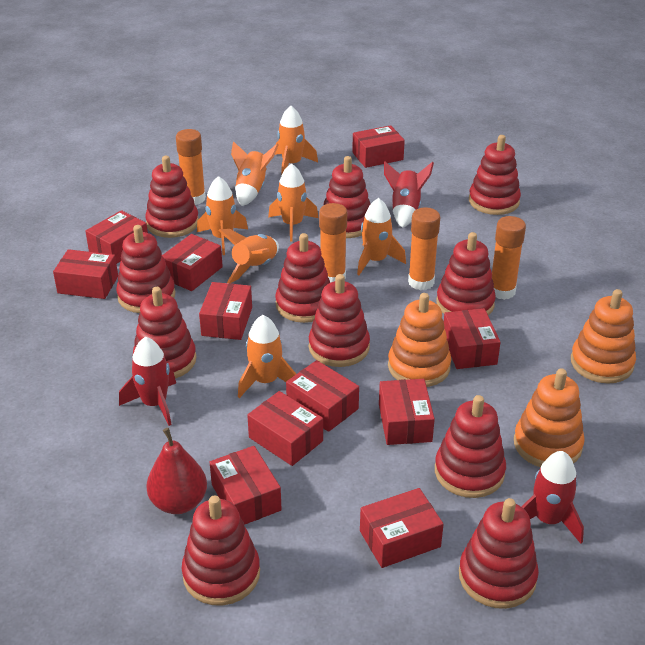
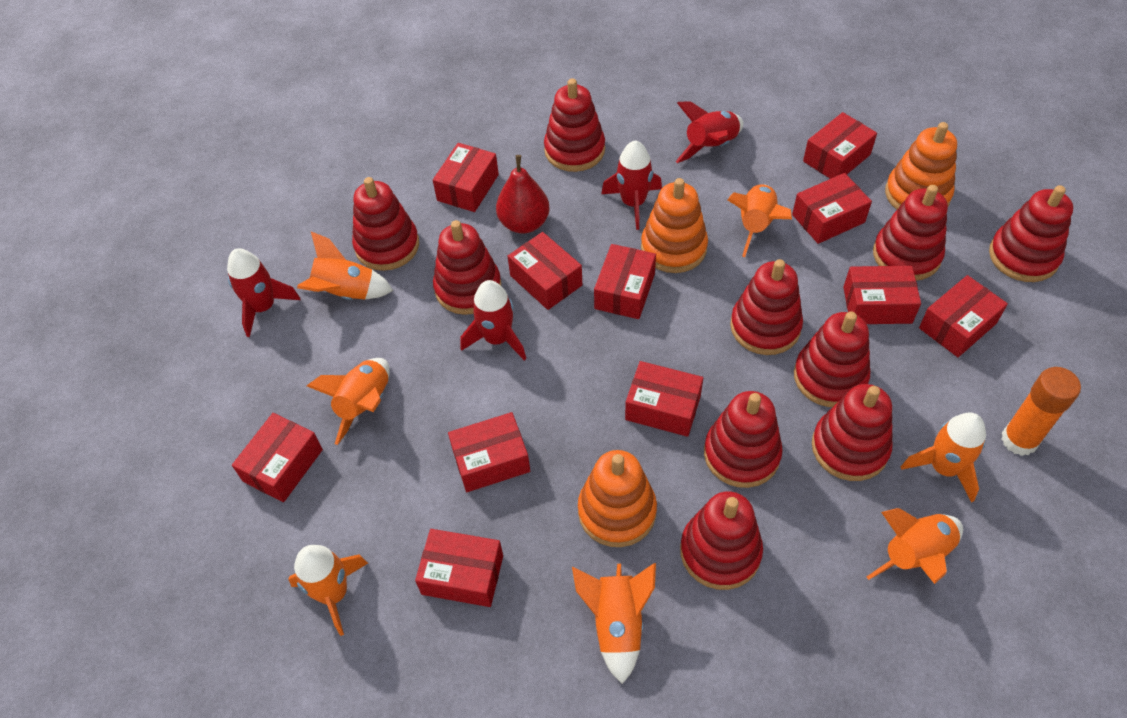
orange glue stick: [176,129,206,205] [319,203,347,283] [408,207,440,290] [492,216,526,300] = 4 -> [1001,367,1081,456] = 1
red rocket: [119,337,176,426] [384,161,434,228] [521,451,584,544] = 3 -> [227,248,301,337] [460,280,526,361] [601,140,662,230] [675,102,743,163] = 4
red stacking toy: [116,225,175,313] [133,287,196,379] [145,156,199,238] [182,495,260,606] [275,233,330,323] [309,274,370,367] [323,156,370,238] [435,395,506,498] [436,232,496,316] [459,498,539,609] [469,135,521,215] = 11 -> [352,177,419,271] [433,220,501,315] [544,78,605,172] [680,491,763,590] [704,391,783,488] [730,259,803,355] [794,312,870,407] [812,384,893,481] [873,185,948,281] [989,185,1073,282] = 10

